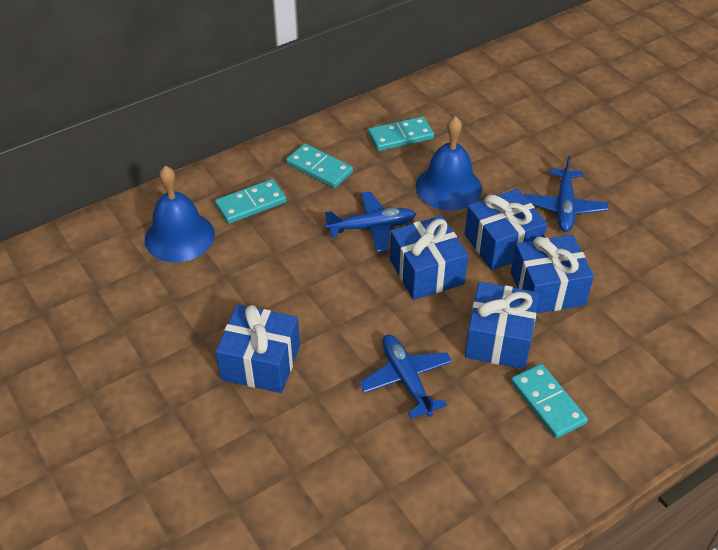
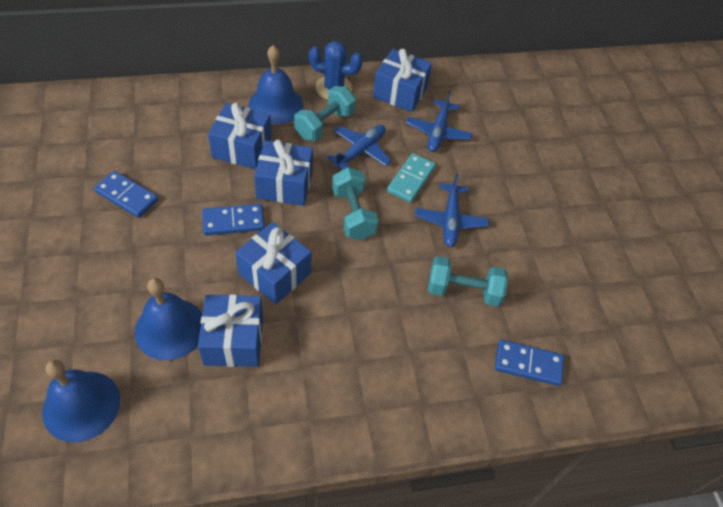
blue bell: [145,166,215,262] [416,116,482,210] = 2 -> [42,360,120,443] [135,278,202,361] [248,45,303,125] = 3
blue cactus: none = 0 -> [309,41,363,100] = 1
blue domino: none = 0 -> [94,171,158,218] [202,204,265,236] [495,340,564,386] = 3
turquoise domino: [215,179,286,224] [286,143,353,188] [368,116,434,151] [511,364,588,439] = 4 -> [387,153,436,203] = 1
turquoise dumbbell: none = 0 -> [294,86,356,141] [332,167,379,240] [428,256,508,307] = 3

